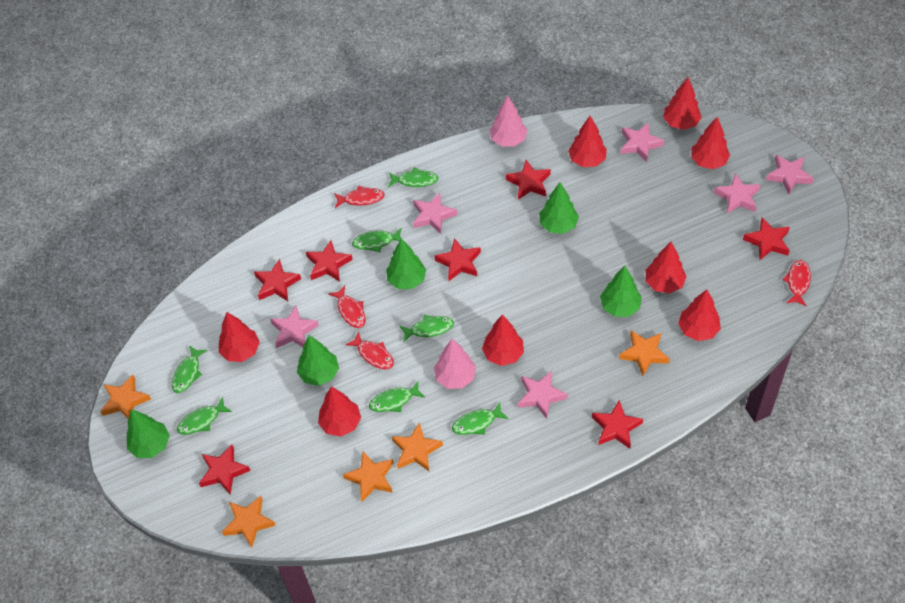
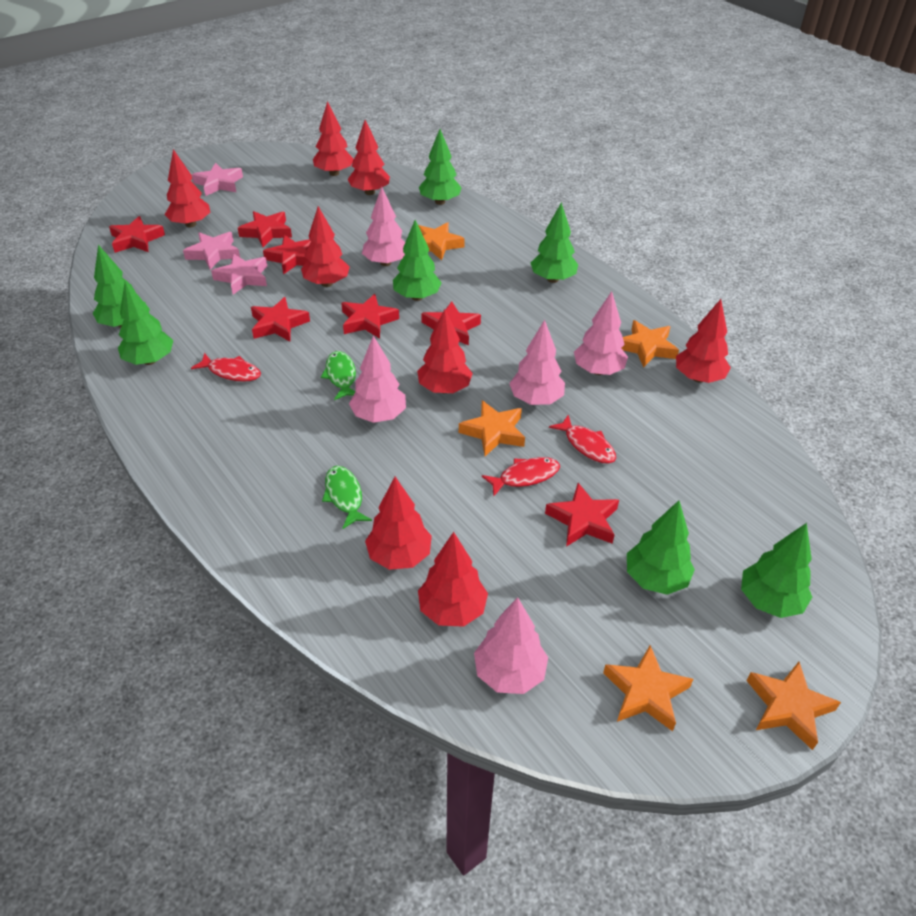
green fish: [172,345,207,393] [177,397,232,435] [352,228,402,252] [369,381,425,412] [388,167,438,187] [399,315,454,342] [452,403,508,435] = 7 -> [321,351,356,400] [322,466,372,529] = 2
green tree: [126,409,170,458] [297,335,339,386] [386,239,426,289] [539,182,579,234] [600,266,642,317] = 5 -> [93,245,146,328] [118,281,174,365] [393,220,442,301] [419,129,462,205] [531,202,578,283] [627,500,695,595] [741,523,812,618] = 7
pink star: [270,306,319,348] [413,192,457,234] [518,371,568,419] [621,122,664,162] [714,173,761,213] [766,155,814,194] = 6 -> [183,232,240,270] [192,163,243,196] [211,254,267,294] = 3
pink tree: [434,339,476,389] [490,95,527,146] = 2 -> [349,335,406,423] [362,187,405,266] [474,598,548,694] [509,320,565,405] [574,291,628,375] = 5
red fish: [329,285,366,328] [334,186,385,208] [345,331,394,369] [783,260,811,306] = 4 -> [191,353,261,382] [482,457,560,496] [549,415,616,464] = 3

